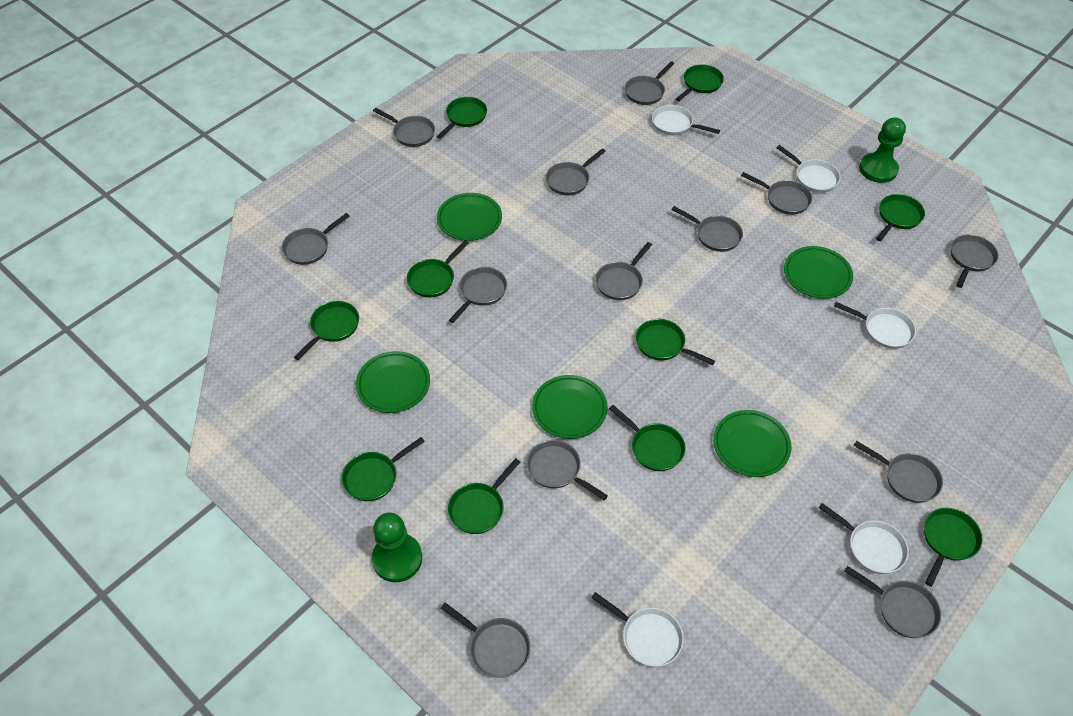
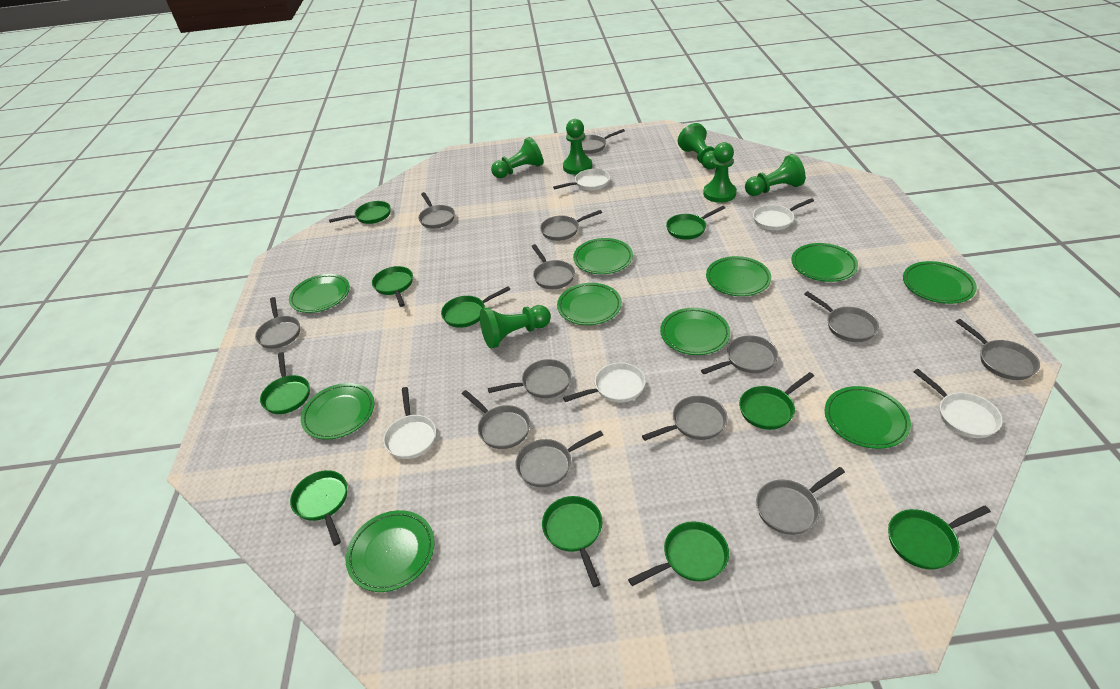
green pawn: [372,513,422,582] [859,117,906,183] = 2 -> [480,305,551,348] [491,137,543,178] [563,119,592,175] [678,123,716,169] [703,142,737,203] [745,154,806,196] = 6
green plate: [356,351,430,413] [437,193,502,241] [532,375,608,439] [713,410,792,477] [784,246,853,299] = 5 -> [289,274,350,313] [301,383,374,440] [346,510,435,592] [557,283,622,325] [573,238,633,274] [660,308,730,355] [706,256,771,296] [791,243,858,282] [825,386,911,449] [903,261,977,304] = 10

